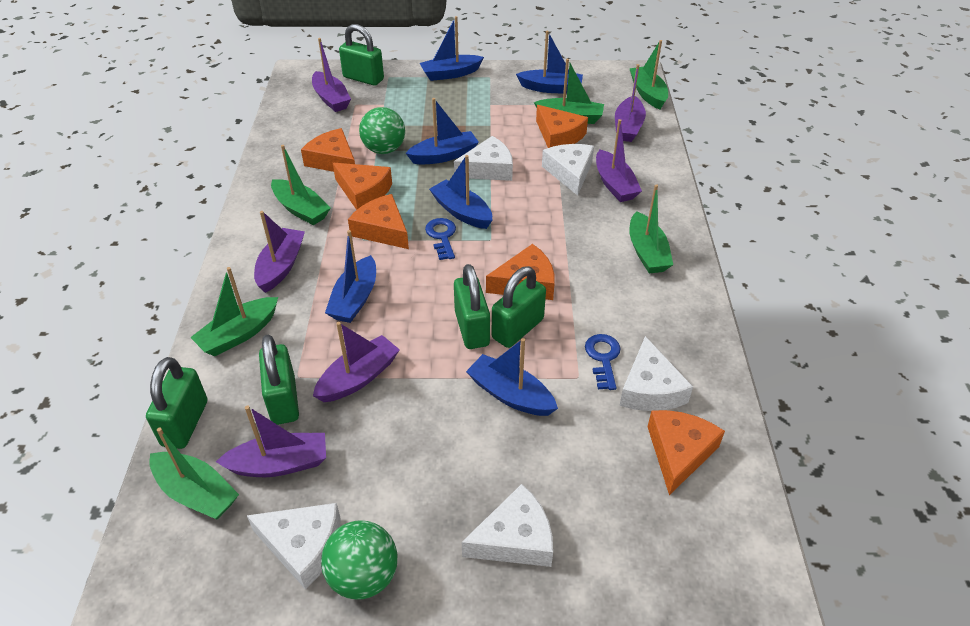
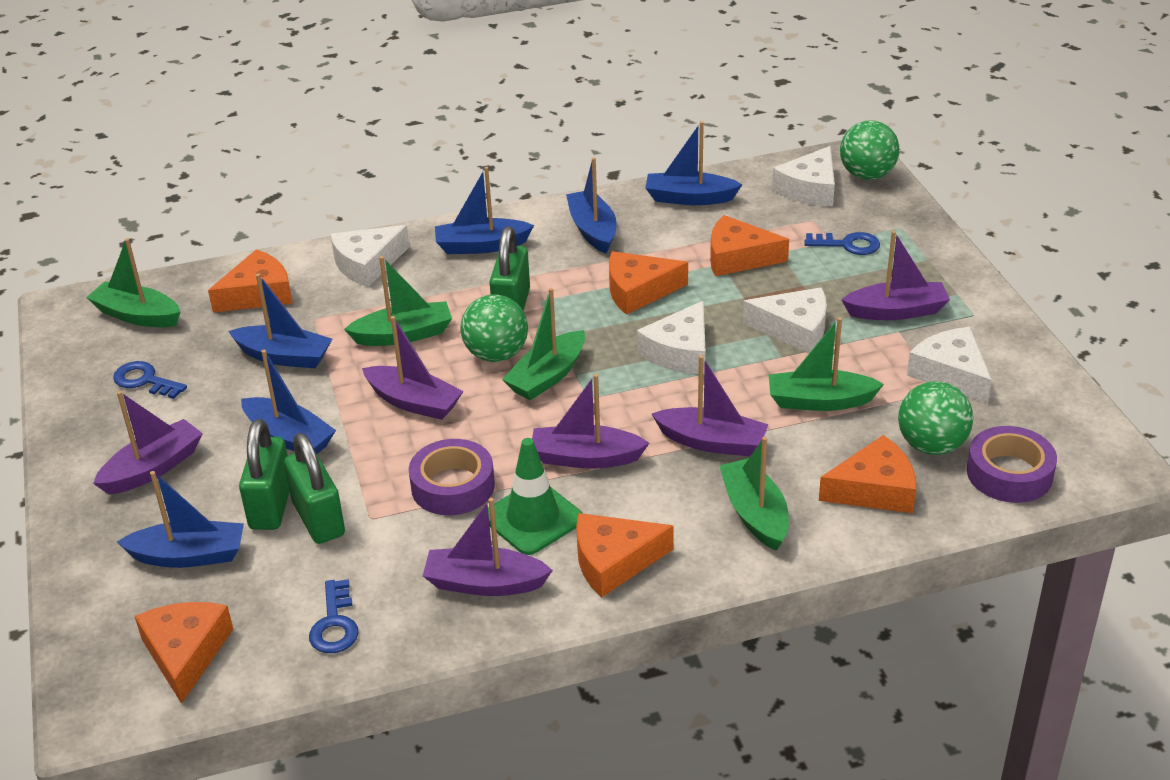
blue key: [425,218,456,260] [585,334,621,390] = 2 -> [113,361,187,399] [309,579,359,653] [804,232,880,255] = 3
green ball: [321,520,397,600] [359,107,405,154] = 2 -> [460,294,528,362] [840,120,899,180] [898,381,973,455] = 3
green boat: [149,427,239,519] [190,267,278,356] [271,145,330,225] [534,59,604,124] [629,184,673,273] [630,40,668,109] = 6 -> [86,238,180,327] [344,256,452,346] [502,288,585,400] [719,437,789,551] [769,317,884,411] = 5
green padlock: [146,357,207,449] [259,334,299,425] [339,24,384,86] [454,264,490,349] [492,266,546,348] = 5 -> [239,419,290,530] [284,433,345,544] [489,226,530,310] = 3
green traffic cone: none = 0 -> [488,438,583,555] = 1
purple tape: none = 0 -> [409,439,495,515] [967,426,1057,503] = 2

